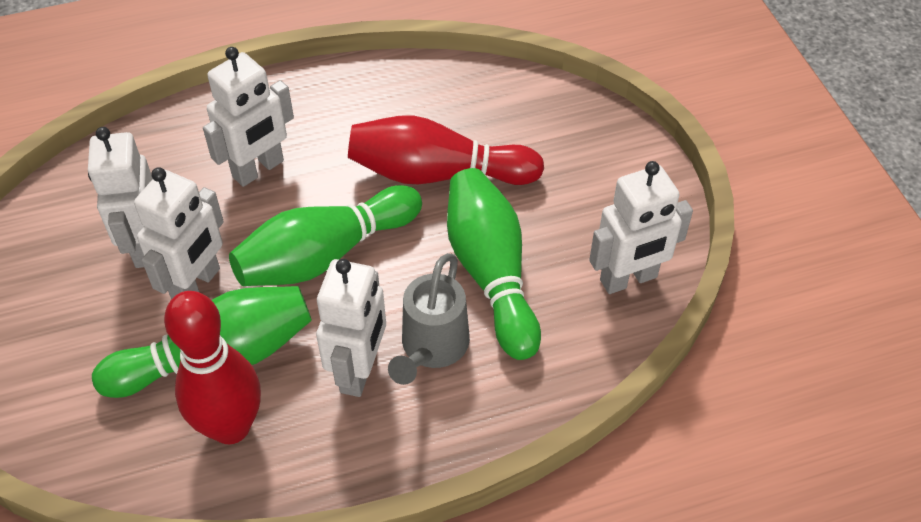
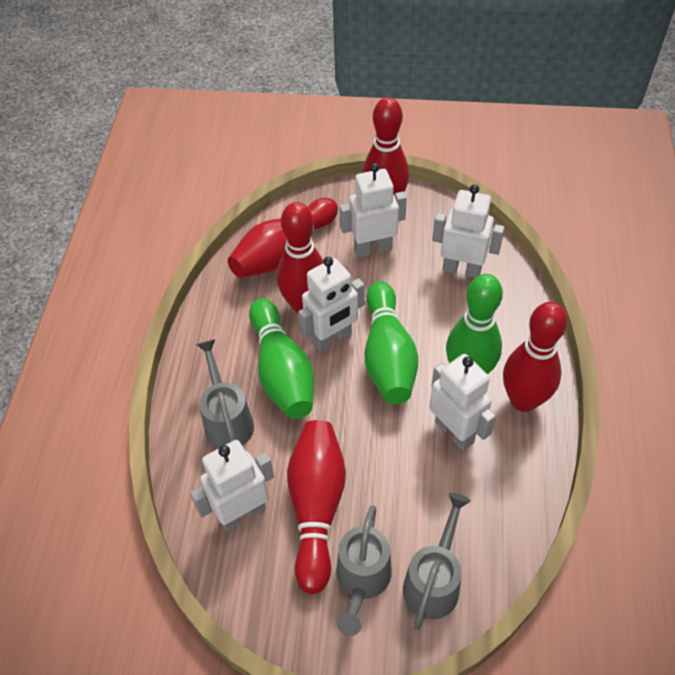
grey watering can: [388,253,470,385] = 1 -> [196,339,254,448] [336,506,392,636] [403,493,471,630] = 3
red bowling pin: [164,291,261,444] [348,115,544,185] = 2 -> [228,198,338,278] [277,202,323,313] [287,420,346,594] [363,97,409,196] [503,302,568,412] = 5

